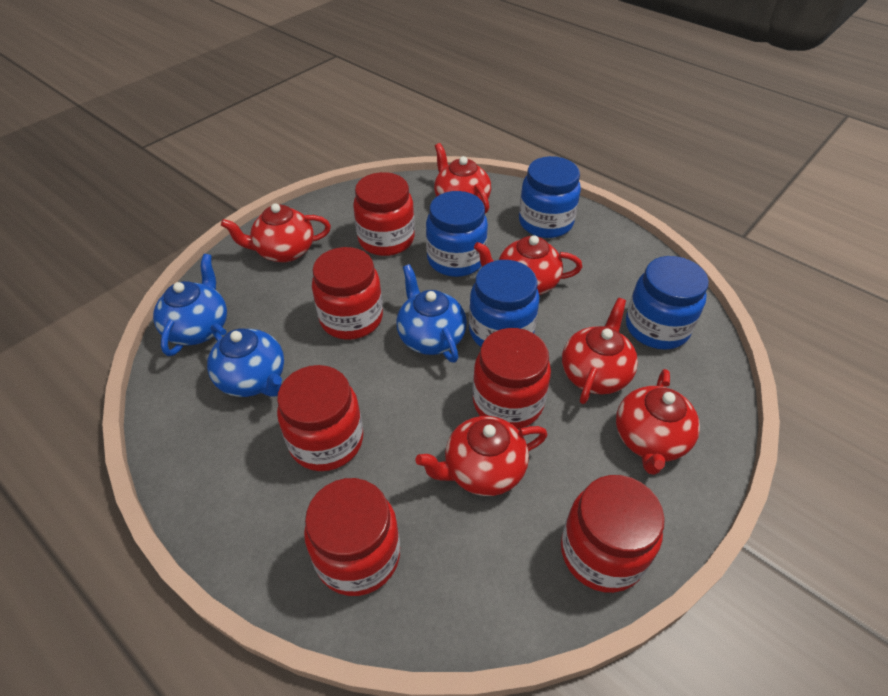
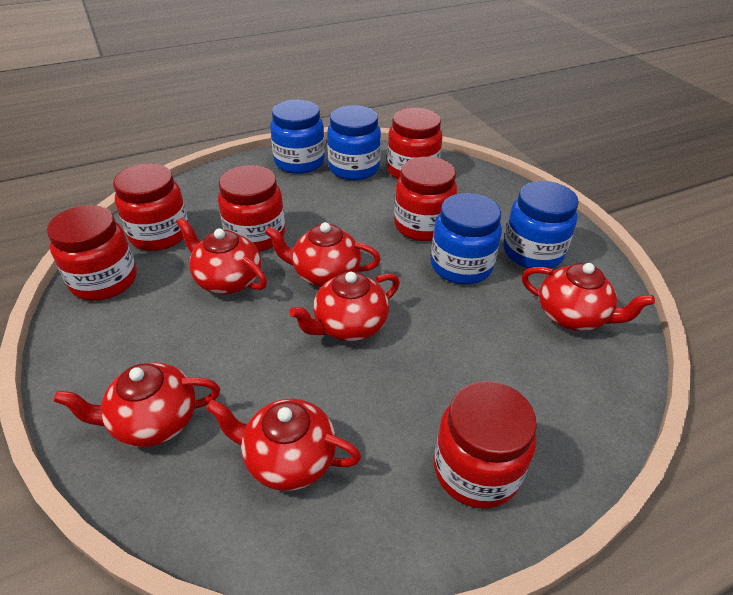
blue teapot: [153,254,227,356] [207,324,284,397] [396,264,467,363] = 3 -> none = 0

